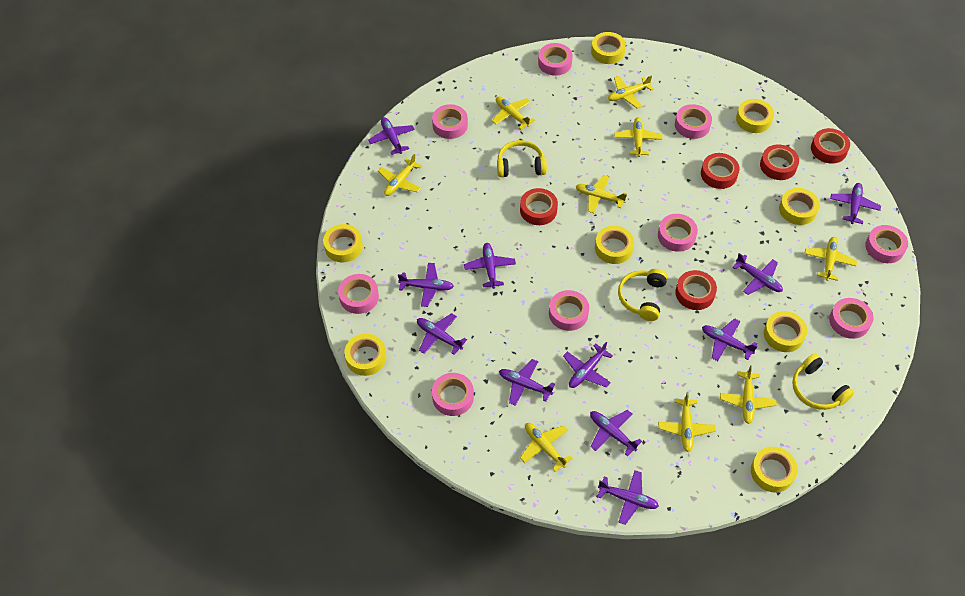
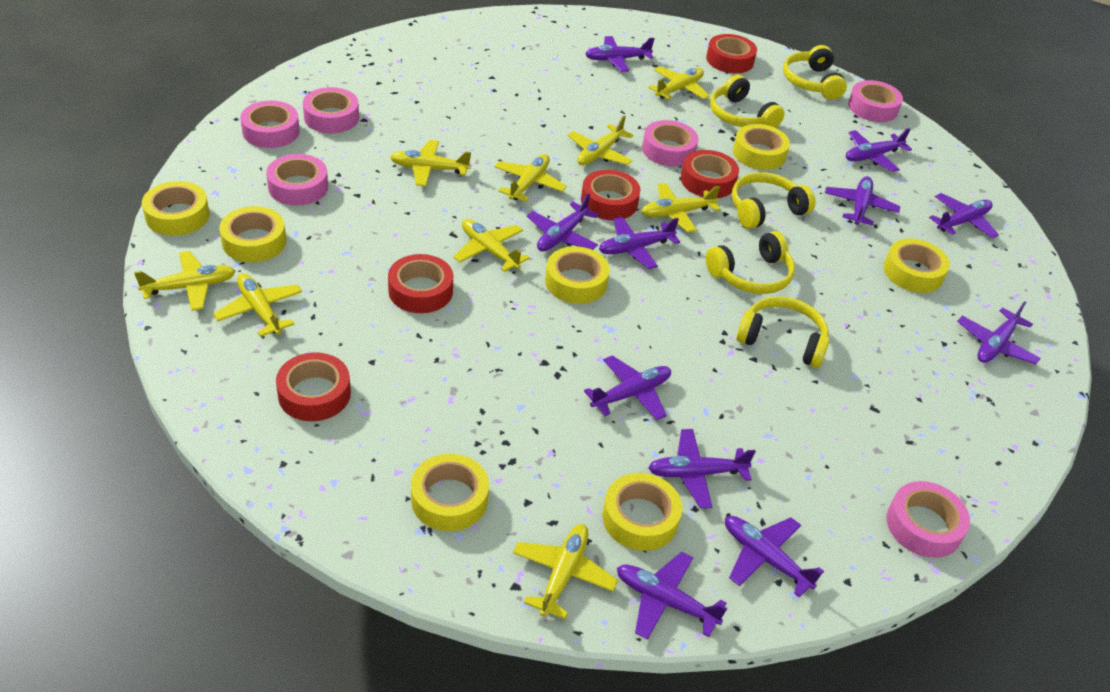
pink tape: [338,274,379,314] [432,104,468,139] [432,373,474,416] [538,43,573,76] [549,290,589,331] [658,214,698,252] [675,104,712,139] [829,298,874,339] [865,225,908,263] = 9 -> [240,101,300,148] [266,154,328,205] [303,87,359,133] [642,120,699,167] [848,80,903,122] [887,481,970,558] = 6
yellow headphones: [497,140,547,177] [618,269,668,321] [792,353,854,410] = 3 -> [706,231,795,294] [710,75,785,128] [732,172,815,229] [736,296,830,368] [783,45,847,100] = 5
yellow tape: [323,224,363,262] [345,334,386,376] [591,32,626,64] [595,226,634,264] [736,99,774,133] [751,447,798,493] [764,311,807,352] [779,188,820,225] = 8 -> [142,181,210,236] [219,206,286,262] [411,454,489,531] [545,246,610,304] [602,473,682,551] [733,124,790,170] [883,239,950,293] = 7

